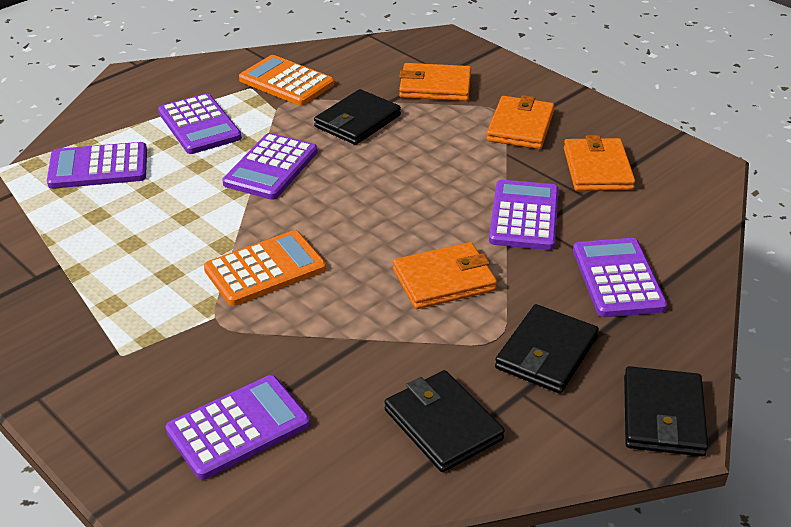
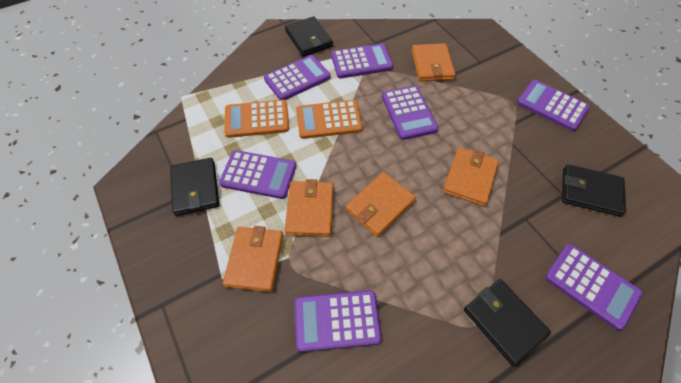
orange wallet: [393,242,497,309] [399,63,471,101] [486,95,555,149] [564,135,635,191] = 4 -> [223,226,283,292] [284,179,333,237] [345,172,416,237] [412,43,456,82] [443,147,499,207] = 5
purple calculator: [47,142,147,189] [158,93,242,154] [166,375,310,480] [222,133,318,200] [489,180,559,250] [573,238,667,317] = 6 -> [219,150,296,199] [264,55,331,100] [295,290,382,352] [331,43,393,78] [382,86,439,140] [517,80,590,131] [545,244,642,330] = 7

